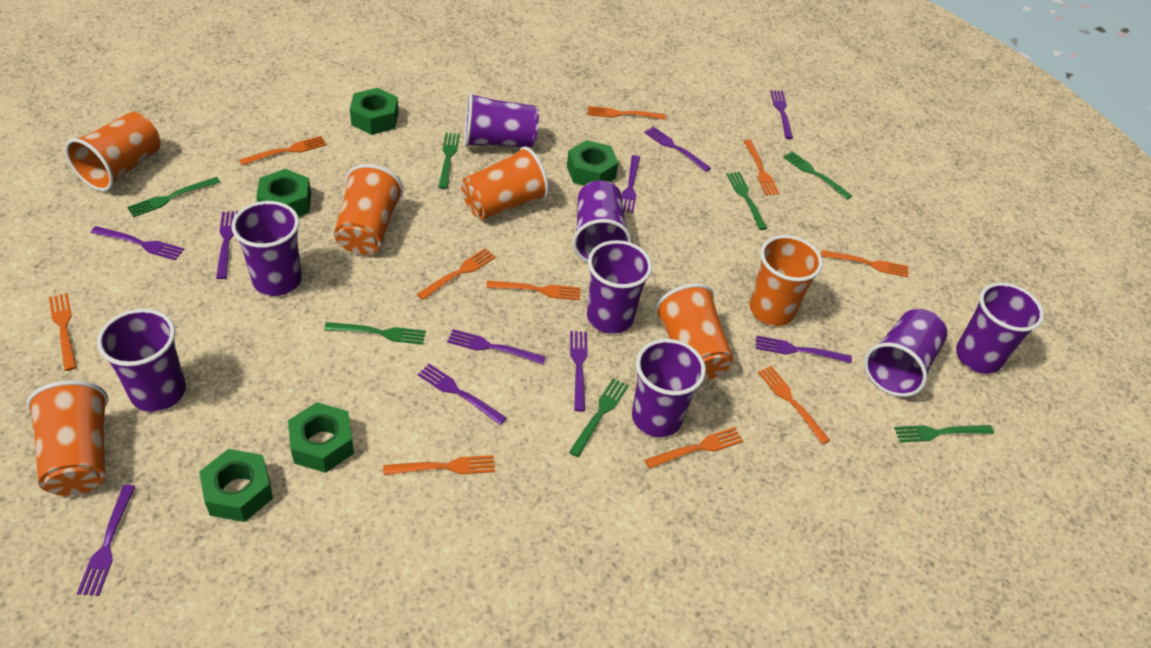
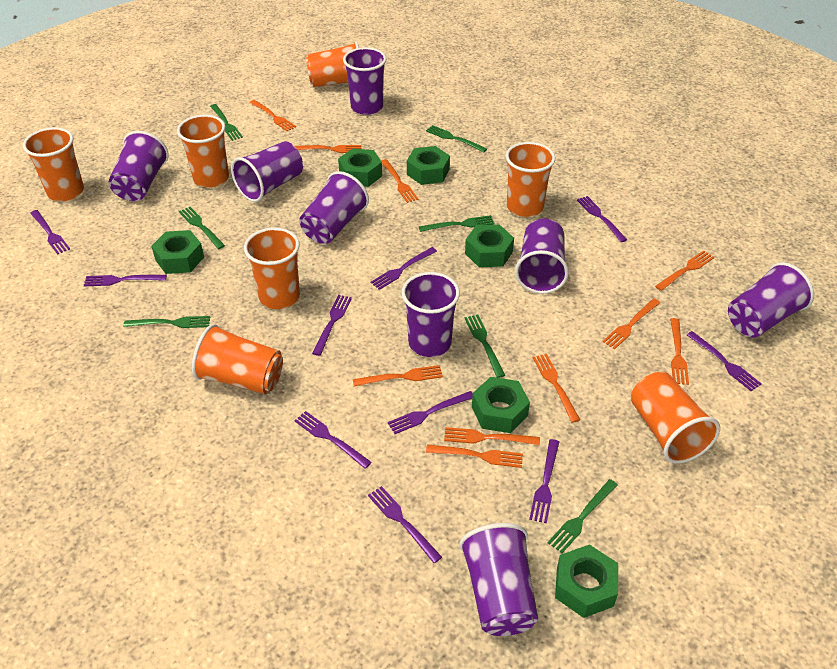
green nut: [199,449,273,522] [256,169,311,217] [288,402,354,473] [350,88,399,135] [567,140,618,186] = 5 -> [151,230,204,274] [338,148,382,187] [407,146,450,185] [465,225,514,267] [472,377,530,433] [555,544,618,618] = 6
orange cup: [26,380,108,496] [65,112,161,191] [334,164,404,254] [461,147,549,220] [654,283,733,381] [750,235,823,326] = 6 -> [23,127,84,201] [177,115,229,188] [192,324,283,394] [244,227,300,309] [306,41,359,87] [506,142,555,217] [631,371,720,464] = 7

